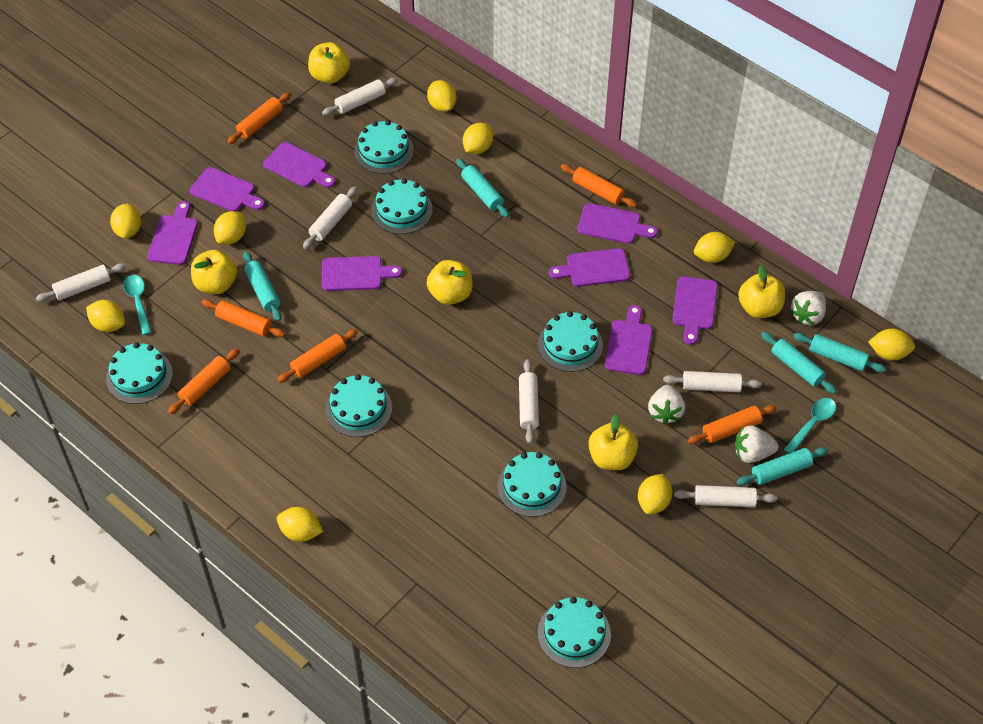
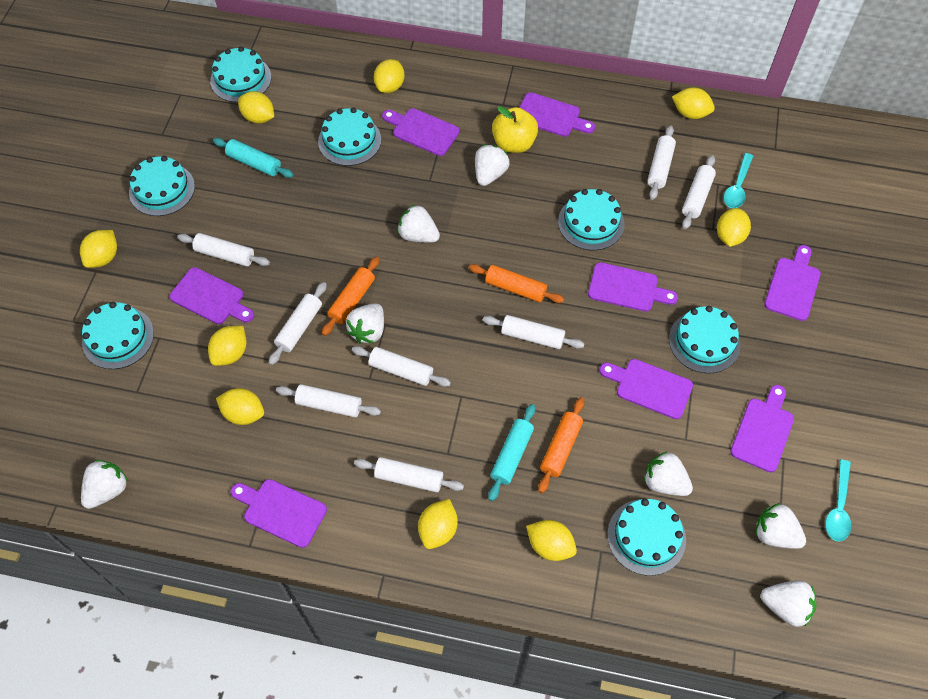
orange rolling pin: [168,348,239,414] [202,299,285,337] [227,92,291,144] [277,329,358,383] [561,164,637,207] [688,405,777,444] = 6 -> [322,257,380,336] [469,264,564,303] [538,397,585,493] = 3
turquoise rolling pin: [243,252,282,321] [456,158,509,218] [736,447,828,486] [761,332,836,394] [793,333,886,373] = 5 -> [213,138,294,178] [488,404,535,501] = 2
white rolling pin: [36,263,126,302] [303,186,357,249] [322,78,398,116] [519,359,539,444] [663,371,762,392] [674,485,777,507] = 6 -> [177,233,270,267] [269,282,327,365] [276,384,381,417] [352,346,451,387] [354,457,464,492] [483,315,584,349] [647,125,676,200] [682,155,716,229] = 8
white strawberry: [648,385,685,425] [735,425,779,463] [790,291,826,325] = 3 -> [81,460,128,509] [346,303,384,343] [397,205,440,243] [475,145,510,186] [644,451,693,496] [755,503,806,549] [761,581,816,627] = 7
yellow apple: [191,250,237,294] [308,42,350,84] [427,260,473,305] [588,414,638,470] [738,265,785,318] = 5 -> [492,106,538,153] = 1

